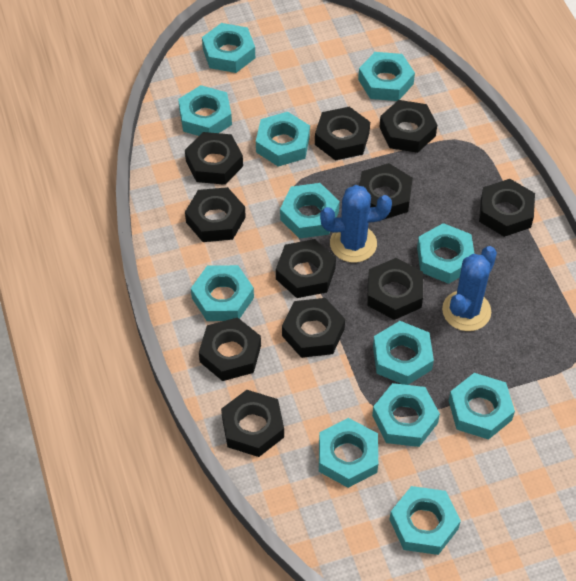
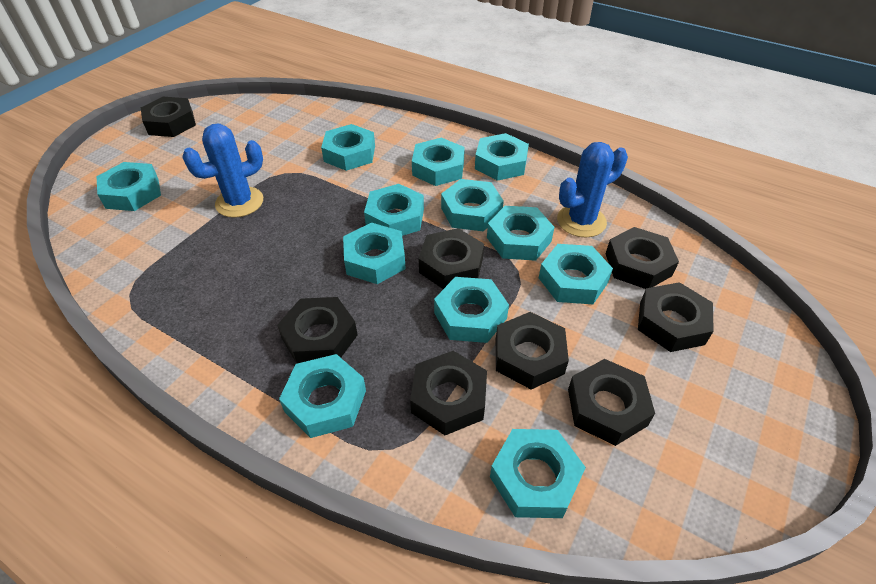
black nut: [185,132,243,185] [185,187,246,242] [199,317,261,381] [221,390,284,457] [276,239,336,298] [282,298,345,358] [315,107,370,161] [359,163,413,220] [367,258,423,320] [379,100,437,153] [479,179,535,237] = 11 -> [141,97,196,137] [277,297,357,363] [410,351,487,435] [419,228,484,289] [496,312,569,389] [568,359,655,446] [606,227,679,289] [638,282,714,352] = 8

